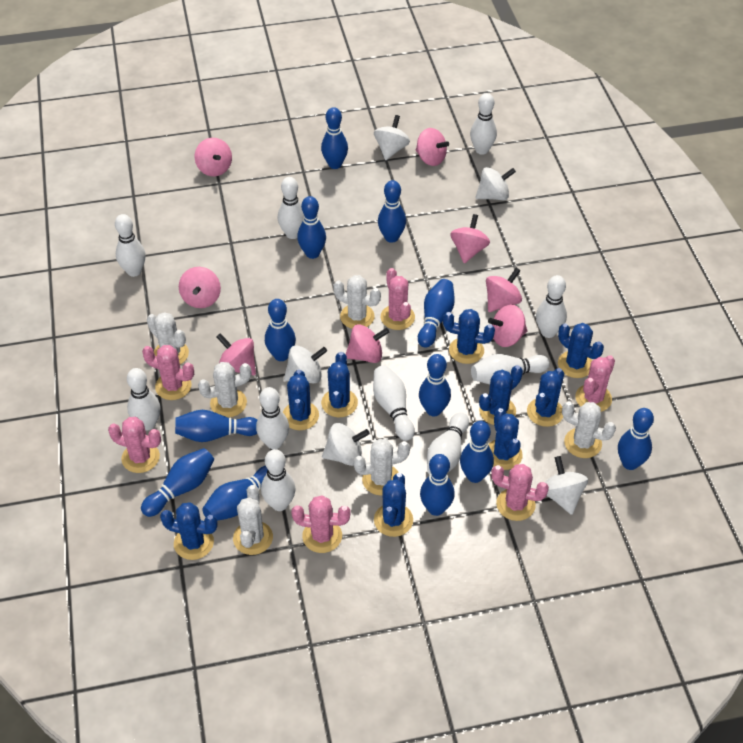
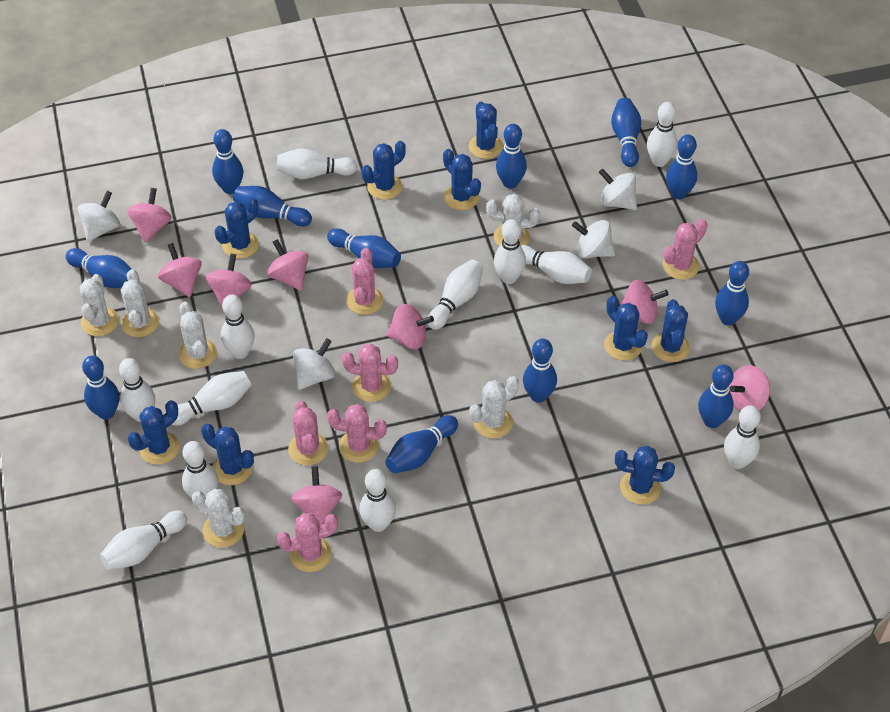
white bowling pin: [115,214,145,277] [127,368,161,430] [256,387,289,449] [261,449,296,511] [278,177,304,239] [373,365,415,441] [427,412,469,475] [470,93,497,155] [471,354,550,384] [536,275,567,338] = 10 -> [100,511,187,570] [119,358,155,422] [171,371,251,426] [182,441,218,499] [221,294,255,359] [277,148,357,179] [359,469,396,532] [427,260,483,330] [494,219,526,284] [521,245,592,284] [647,102,677,167] [724,405,761,469] = 12
white spinning top: [284,345,327,383] [322,423,370,466] [374,115,410,160] [475,167,516,200] [545,456,588,515] = 5 -> [78,191,120,242] [293,338,335,390] [572,220,615,258] [599,169,637,210] = 4

